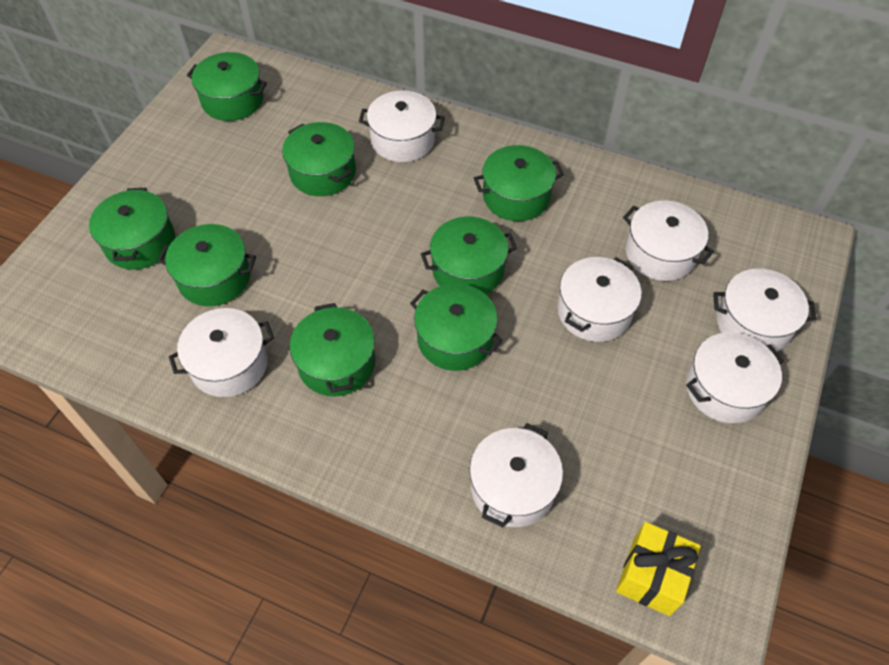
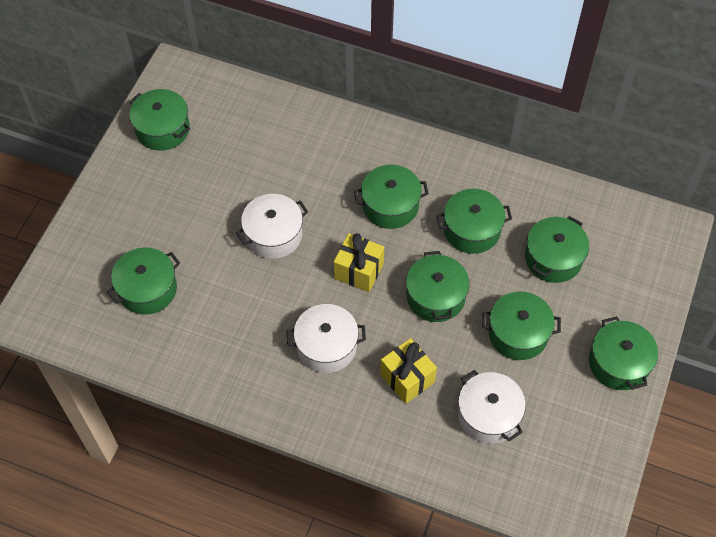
white pot: [169,308,274,397] [359,91,445,162] [470,423,563,528] [557,257,642,342] [623,201,714,281] [686,332,784,423] [713,269,816,351] = 7 -> [236,194,308,259] [287,304,366,373] [458,370,526,444] = 3
yellow gift: [616,522,701,616] = 1 -> [334,233,384,292] [380,338,437,404] = 2

